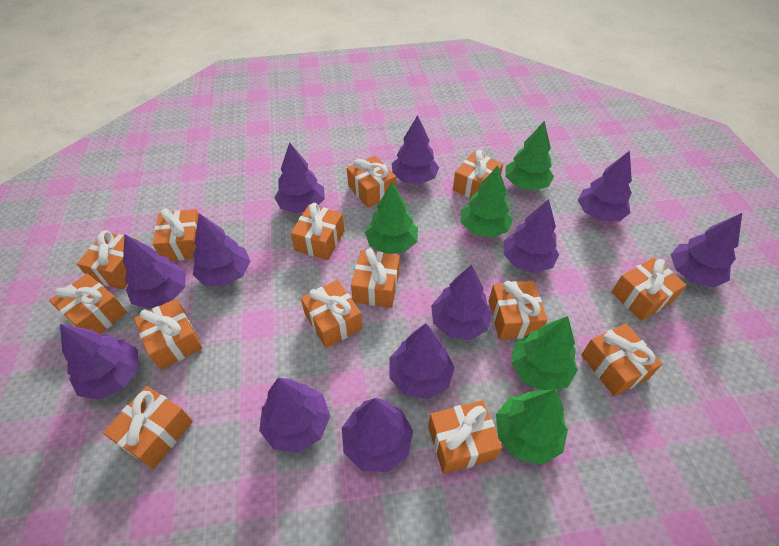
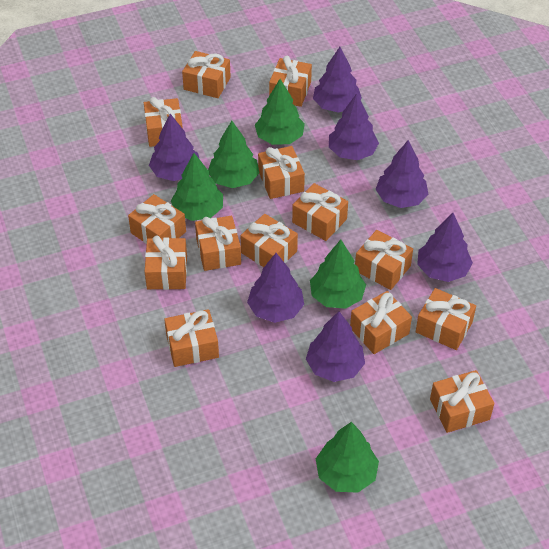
purple tree: [60,324,139,400] [123,234,186,309] [193,213,251,286] [259,378,330,453] [274,142,325,213] [342,398,413,472] [390,324,455,399] [392,115,439,184] [431,265,492,340] [503,199,559,273] [578,151,632,221] [670,213,742,287] = 12 -> [149,114,199,181] [247,253,304,323] [306,311,365,382] [313,47,362,113] [329,93,379,160] [376,140,428,208] [417,213,473,282] = 7

